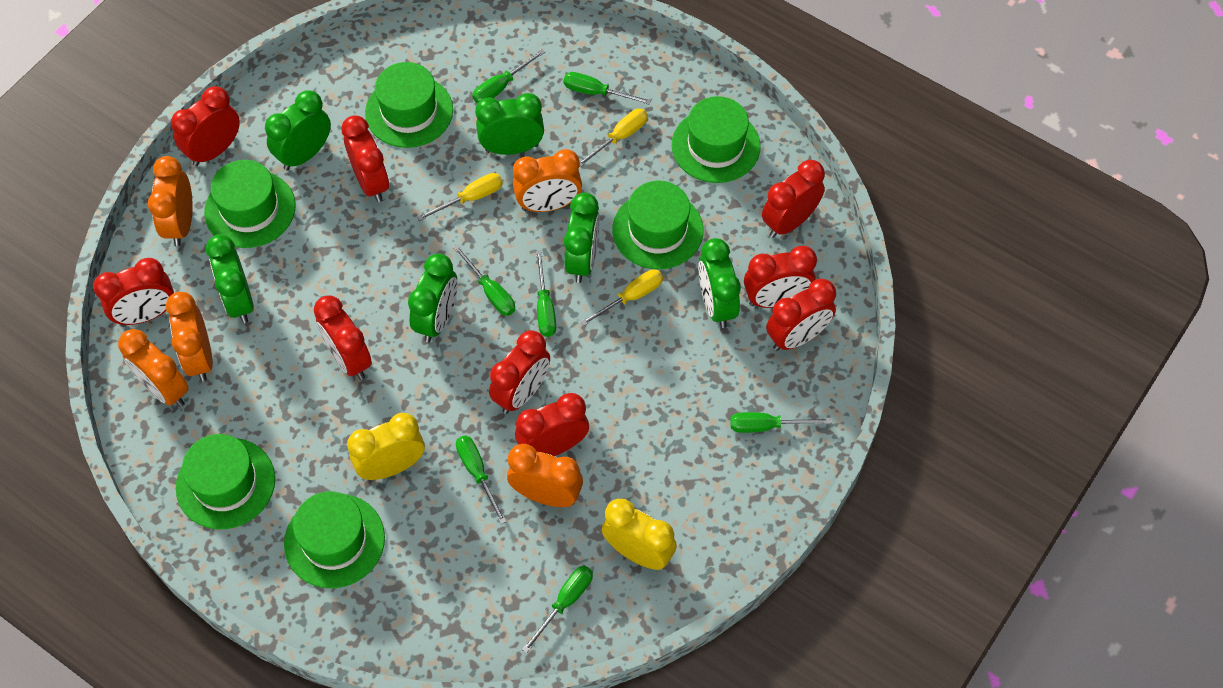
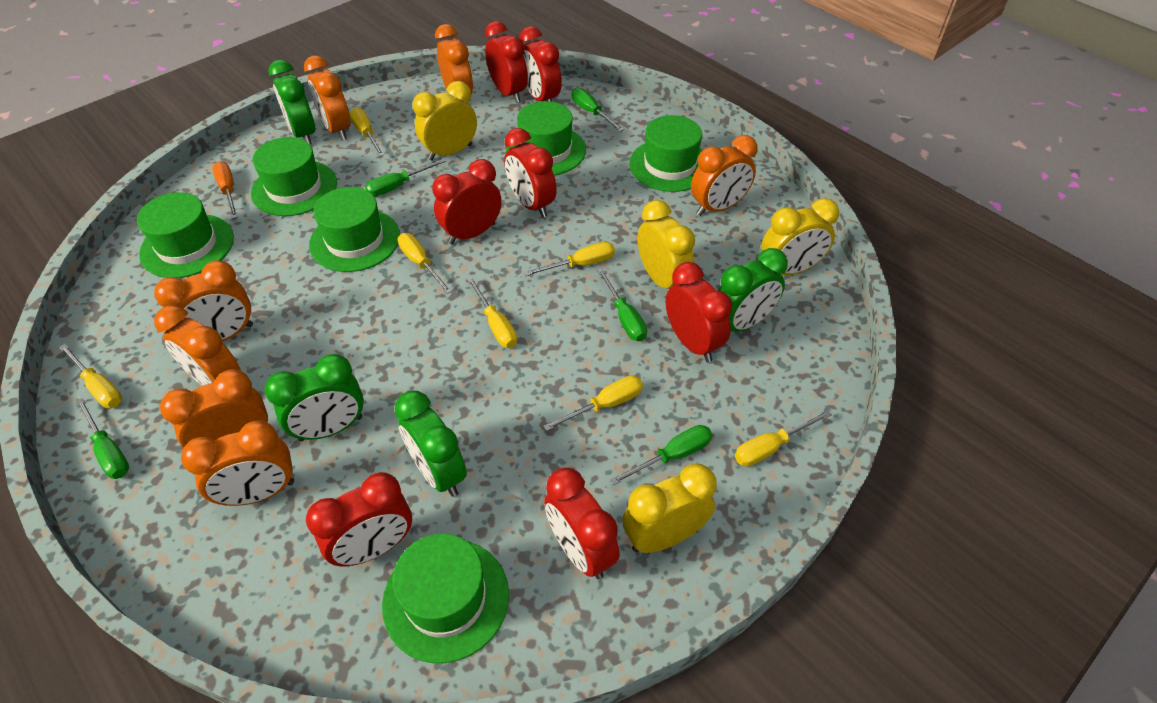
green clock: [206,235,254,323] [265,90,331,170] [408,254,458,342] [475,93,544,155] [564,193,600,283] [698,238,741,328] = 6 -> [265,354,364,441] [268,60,315,145] [395,391,467,497] [718,248,788,332] = 4
green screwdriver: [453,244,515,316] [456,436,507,524] [472,49,545,104] [522,566,593,653] [536,251,556,337] [563,72,651,105] [730,412,831,433] = 7 -> [76,398,129,479] [365,158,446,197] [572,88,624,131] [597,268,647,341] [610,425,712,485] = 5
orange clock: [118,329,189,407] [148,156,193,246] [166,292,213,381] [507,444,583,507] [513,149,582,212] = 5 -> [154,260,253,341] [154,305,241,386] [160,369,268,448] [181,420,294,506] [304,55,351,140] [435,24,473,94] [691,135,758,216] = 7
orange screwdriver: none = 0 -> [212,161,238,219] = 1
red clock: [93,258,174,325] [171,86,240,166] [314,295,372,380] [341,115,389,202] [489,330,550,414] [515,393,589,456] [744,246,817,308] [762,160,825,238] [766,279,836,351] = 9 -> [306,472,412,566] [432,159,502,244] [485,21,528,103] [504,128,557,218] [519,26,562,102] [544,468,620,579] [666,262,732,362] = 7
yellow clock: [347,413,425,480] [602,499,677,570] = 2 -> [413,81,477,160] [622,463,717,553] [637,200,695,289] [761,198,839,275] = 4
yellow screwdriver: [417,173,503,221] [580,109,648,167] [581,269,663,326] = 3 -> [59,344,122,408] [350,107,384,157] [398,233,452,294] [467,277,517,348] [523,242,615,276] [543,376,643,431] [735,410,832,467] = 7

